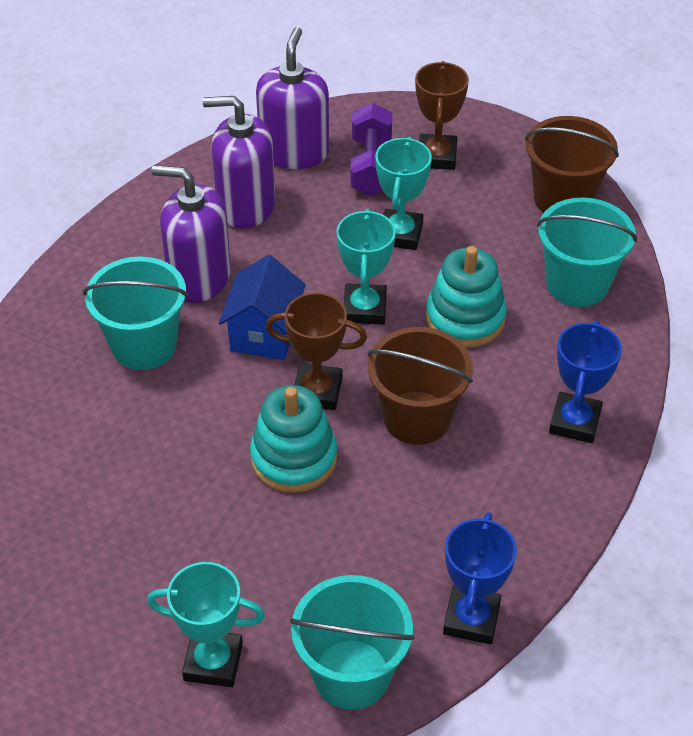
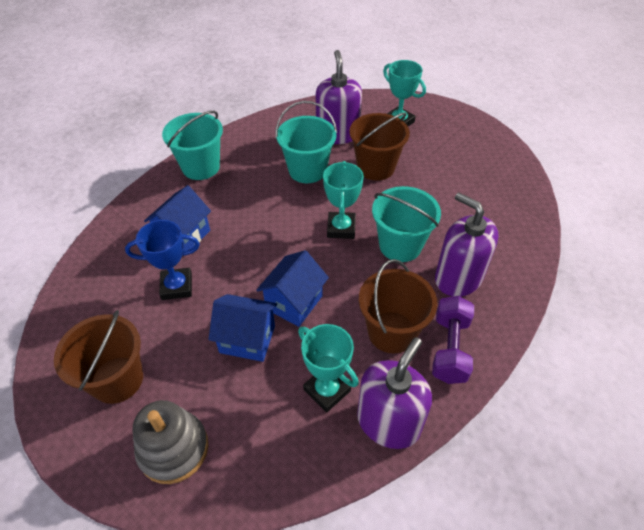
blue house: [219,255,306,360] = 1 -> [144,185,211,256] [208,294,277,362] [256,250,329,327] = 3
blue trophy: [443,512,517,644] [549,320,622,443] = 2 -> [125,220,200,300] = 1
brown bucket: [367,327,473,445] [525,116,619,213] = 2 -> [54,310,143,404] [350,112,410,181] [359,259,437,353] = 3
brown trophy: [266,292,367,410] [415,61,469,170] = 2 -> none = 0
grey stacking toy: none = 0 -> [132,400,208,484] = 1
turquoise stacking toy: [250,385,337,493] [426,246,507,348] = 2 -> none = 0

